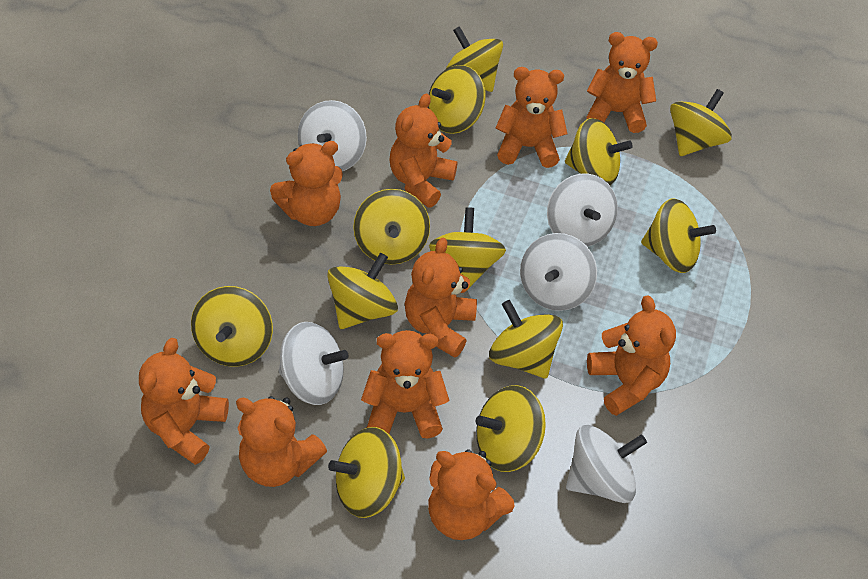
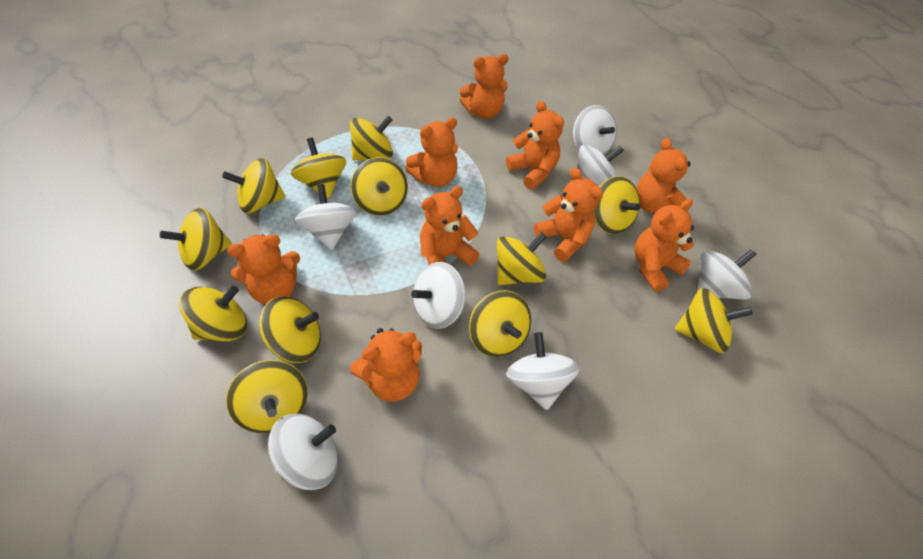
orange teddy bear: [139,338,229,465] [236,396,327,487] [270,141,343,226] [361,330,450,439] [389,93,457,208] [405,237,477,358] [428,449,515,540] [496,67,567,168] [587,32,658,133] [587,295,676,416] = 10 -> [227,234,300,304] [350,328,422,402] [405,117,458,187] [420,186,480,266] [460,54,508,119] [506,101,564,190] [534,168,603,262] [635,198,694,292] [636,138,691,213] = 9
white spinning top: [279,322,348,405] [297,100,367,171] [520,233,597,311] [547,173,618,247] [566,425,647,503] = 5 -> [268,414,338,490] [295,184,356,250] [411,262,466,329] [506,332,580,410] [573,105,617,155] [577,145,624,186] [697,249,757,299] = 7

